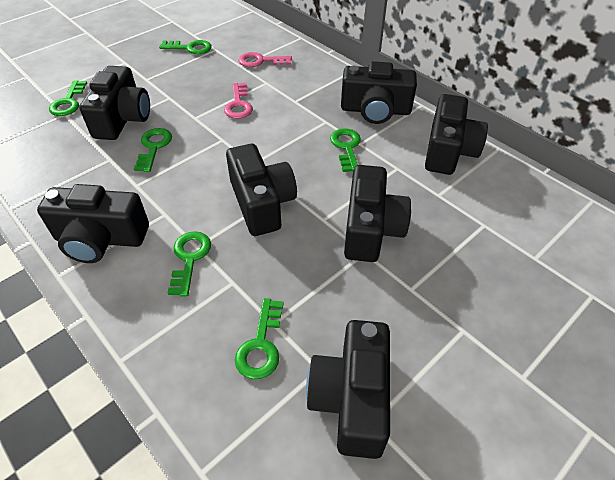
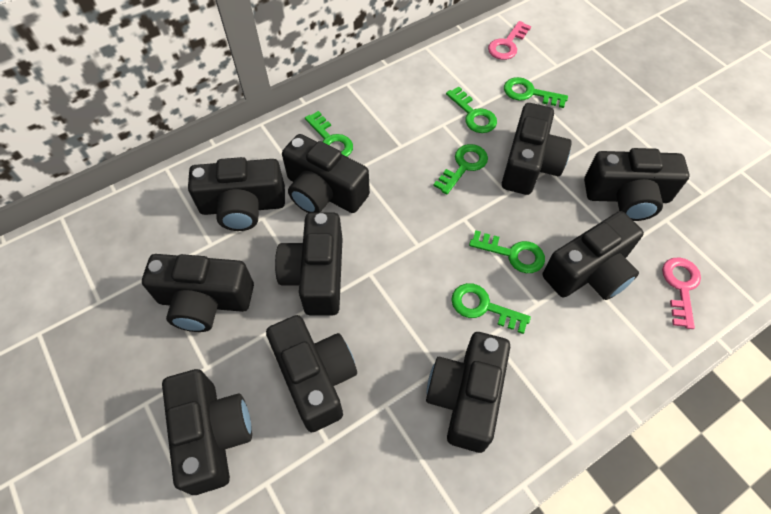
black camera: [37,184,149,263] [79,66,150,140] [226,144,297,236] [306,320,390,459] [341,61,417,124] [344,165,411,262] [425,94,488,175] = 7 -> [142,254,254,332] [162,369,252,495] [188,157,285,231] [266,315,357,432] [275,212,343,315] [282,134,370,213] [426,332,510,453] [502,103,572,195] [543,211,644,300] [584,148,689,221] = 10

